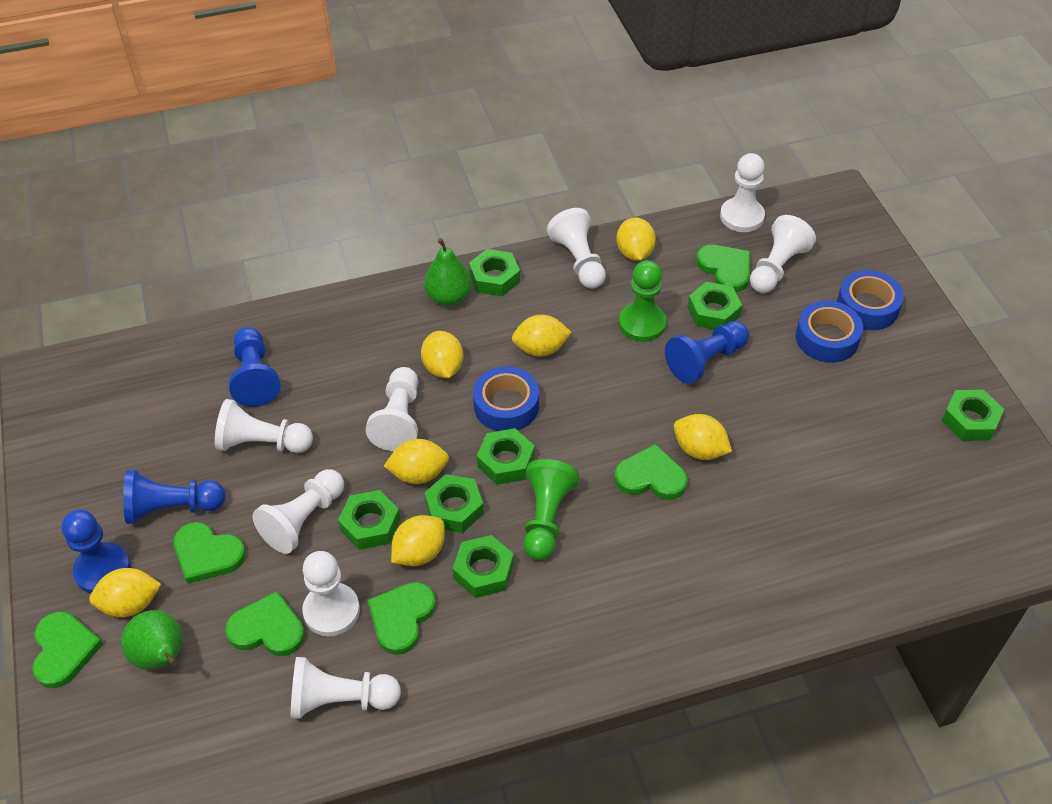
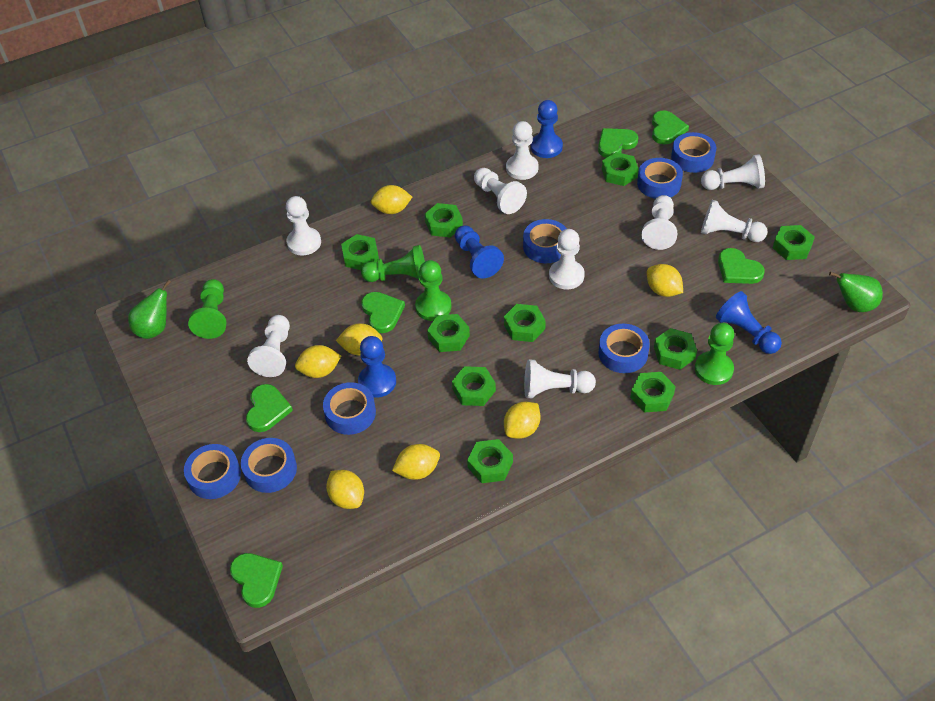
blue tape: [473,366,539,431] [796,301,863,363] [837,270,904,330] = 3 -> [184,444,241,499] [241,438,297,493] [323,382,376,435] [523,219,567,263] [598,324,650,373] [637,158,683,199] [671,132,716,173] = 7
green nut: [338,490,400,550] [424,474,484,533] [453,535,514,598] [469,249,520,296] [477,428,535,485] [688,282,742,329] [942,390,1004,441] = 7 -> [341,234,379,270] [425,203,463,237] [427,314,470,352] [452,366,496,406] [467,439,513,483] [504,304,546,342] [602,152,639,186] [630,372,676,412] [654,328,697,370] [773,225,815,260] = 10
green pawn: [524,459,579,560] [619,260,666,342] = 2 -> [188,279,226,339] [361,245,425,282] [415,260,452,321] [695,323,734,385] = 4
white pawn: [215,399,313,453] [252,469,344,554] [291,657,401,719] [302,551,360,636] [365,367,418,451] [547,208,606,289] [720,153,765,232] [750,215,816,293] = 8 -> [247,315,290,377] [286,196,321,255] [474,168,527,214] [506,121,539,180] [524,359,596,398] [549,229,585,289] [642,195,677,250] [701,154,765,190] [701,200,768,242] = 9

